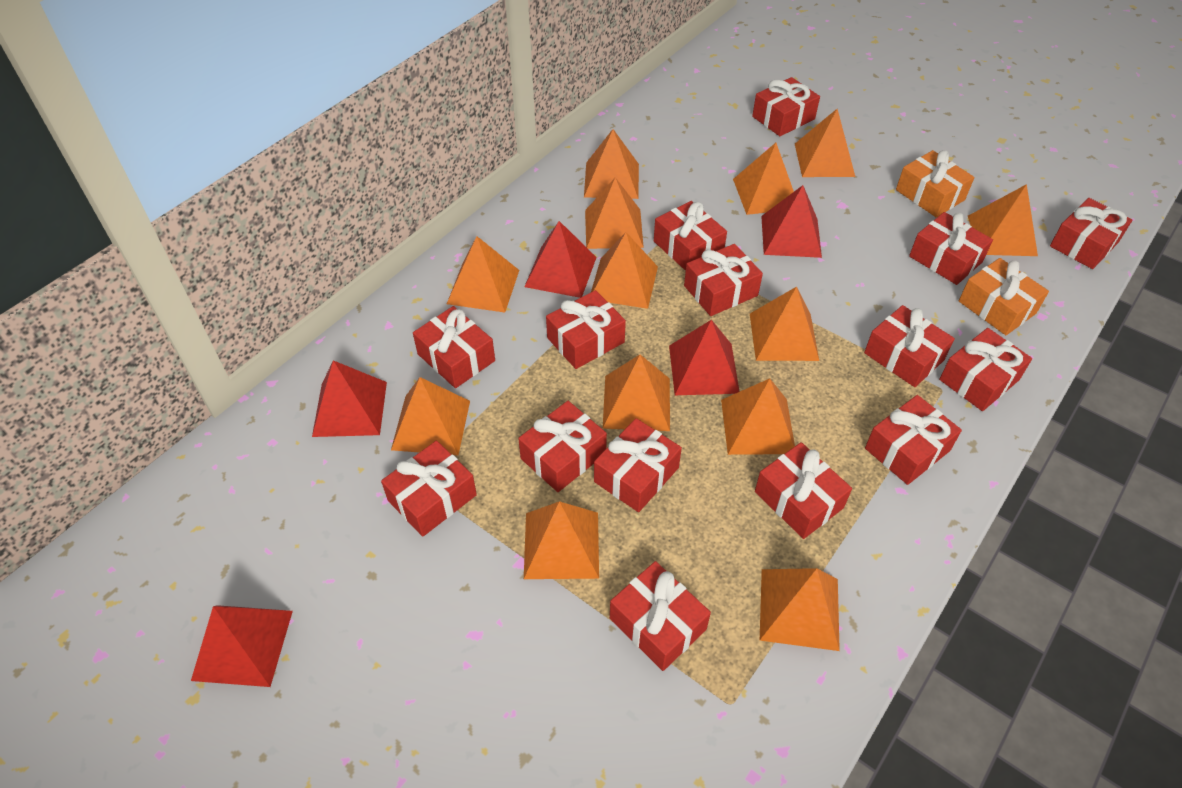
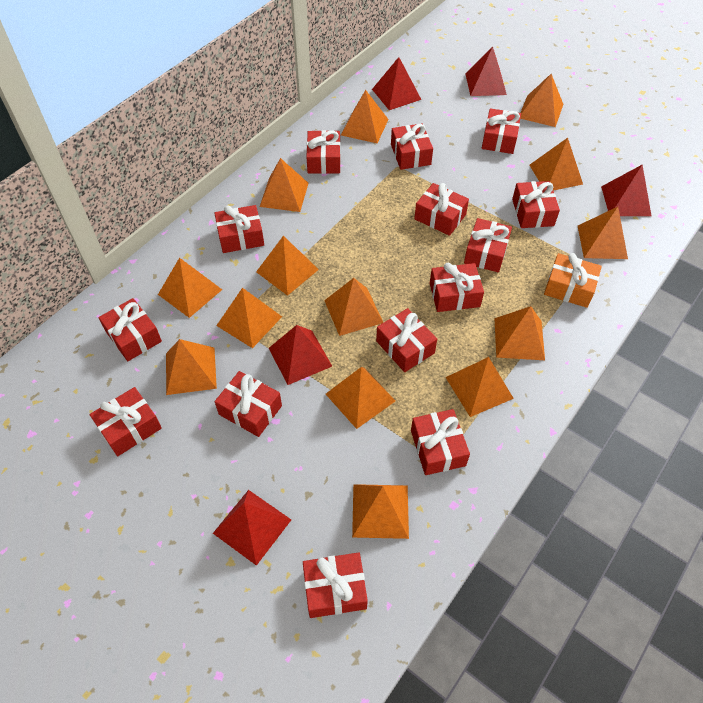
orange gift: [896,150,975,218] [959,258,1049,335] = 2 -> [544,253,602,308] = 1
orange pyramid: [391,377,470,455] [447,236,519,313] [524,501,599,579] [584,129,639,199] [585,178,644,249] [591,232,658,309] [603,355,670,431] [721,378,795,455] [733,143,794,215] [750,287,819,361] [760,568,840,651] [795,109,855,177] [968,184,1038,256] = 13 -> [158,258,222,318] [166,339,217,395] [216,288,282,348] [256,236,319,296] [260,158,309,212] [324,278,383,336] [326,367,395,429] [341,90,389,143] [352,484,409,539] [445,357,514,417] [494,306,545,360] [520,74,564,127] [530,138,583,191] [578,207,628,259] = 14
red gift: [381,441,477,537] [413,306,495,388] [518,401,607,492] [546,290,626,369] [594,418,682,512] [610,561,711,671] [654,201,727,271] [684,244,763,316] [752,77,820,136] [755,442,852,539] [864,305,955,387] [865,395,962,485] [909,212,993,285] [939,328,1032,411] [1050,198,1132,269] = 15 -> [90,387,162,456] [99,298,162,361] [215,205,264,253] [215,371,282,437] [303,552,368,618] [306,130,341,174] [376,308,437,372] [391,124,433,170] [411,409,470,475] [414,183,469,236] [430,263,484,312] [464,218,512,272] [482,108,521,154] [512,181,560,228] = 14

